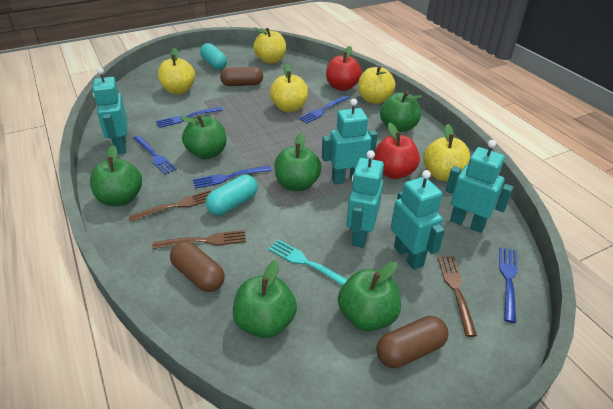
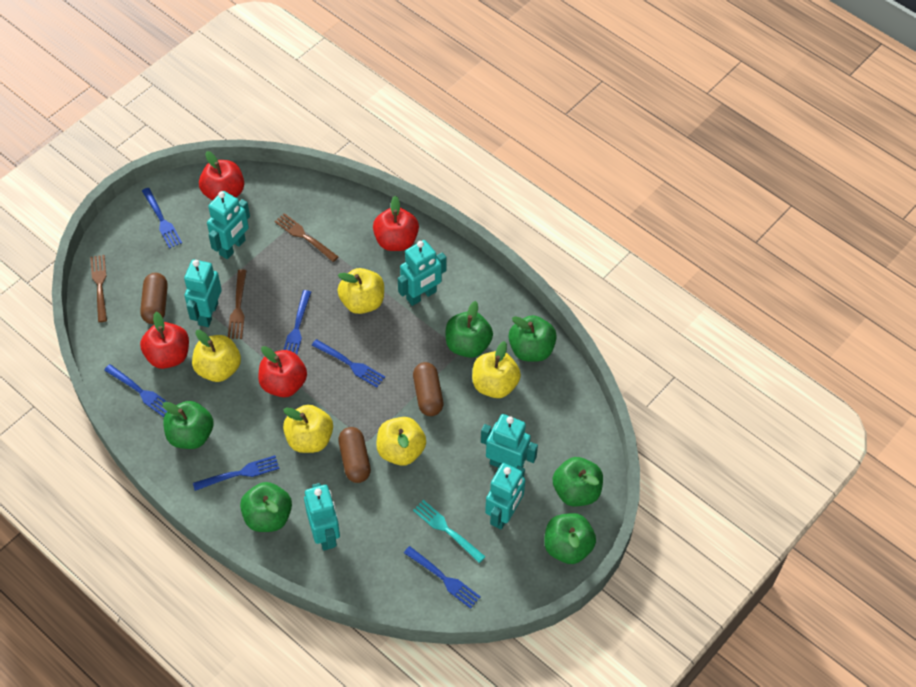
blue fork: [133,135,177,175] [156,107,223,128] [193,166,272,189] [299,96,349,123] [499,247,518,323] = 5 -> [104,364,167,417] [142,188,182,249] [193,455,279,491] [284,290,311,355] [311,339,385,388] [404,546,481,609] = 6
red apple: [326,46,362,91] [373,122,420,179] = 2 -> [140,312,189,369] [199,151,244,200] [258,346,307,397] [373,196,419,251] = 4
turquoise capsule: [200,43,227,70] [205,175,258,215] = 2 -> none = 0
turquoise robot: [93,68,127,154] [322,99,377,184] [347,150,384,248] [391,170,445,270] [446,140,514,233] = 5 -> [184,259,222,327] [207,191,250,259] [304,483,340,551] [398,240,447,306] [481,414,538,468] [485,463,525,530] = 6

